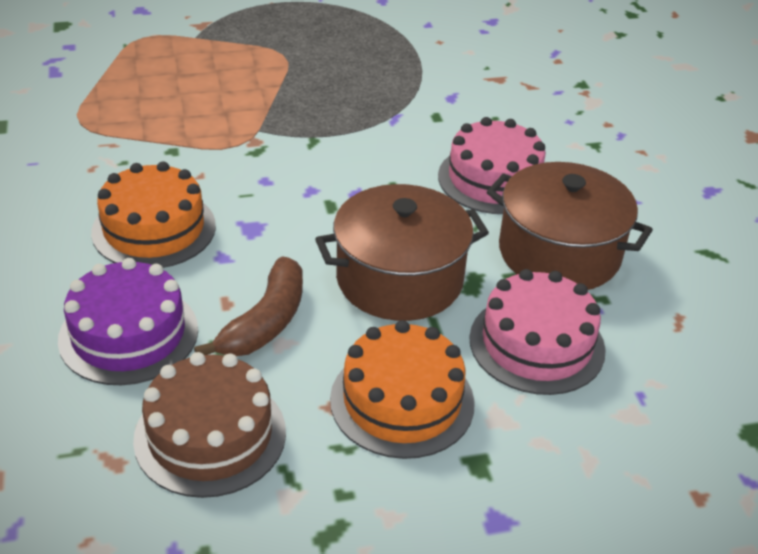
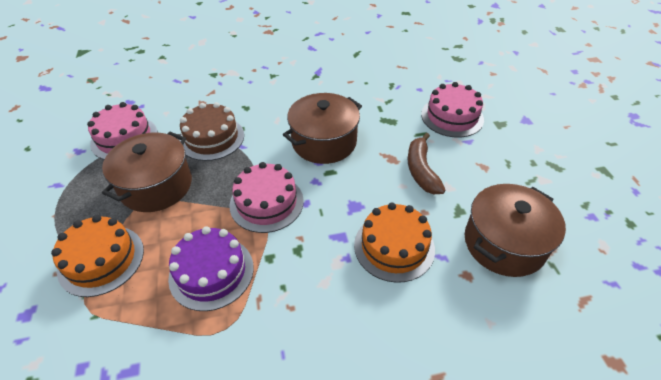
brown pot: [315,184,489,321] [487,162,653,290] = 2 -> [102,132,192,212] [283,93,362,164] [465,184,566,277] = 3
pink cake: [438,117,546,214] [469,269,606,395] = 2 -> [87,102,157,160] [230,162,304,233] [421,82,484,137] = 3

